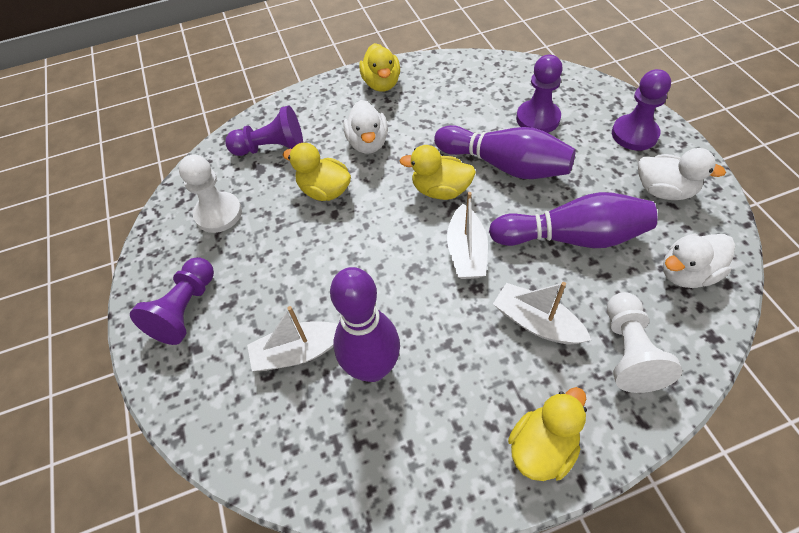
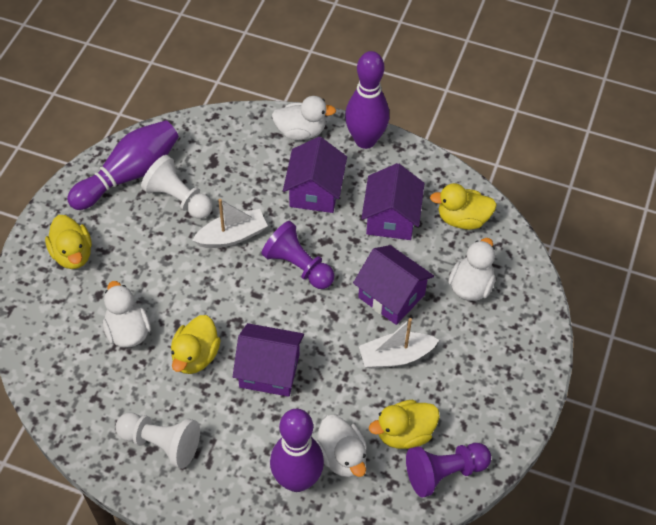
purple house: none = 0 -> [233,323,304,397] [283,137,347,213] [353,245,434,325] [361,163,425,240] = 4
purple pawn: [130,257,214,345] [225,106,303,156] [516,55,563,133] [612,69,671,151] = 4 -> [261,221,335,289] [406,443,491,497] = 2
white boat: [247,306,338,371] [447,192,488,279] [493,282,591,344] = 3 -> [192,199,268,248] [359,318,439,369] = 2
white duck: [343,100,388,154] [638,148,726,200] [663,234,735,288] = 3 -> [103,281,151,348] [272,96,336,140] [315,415,367,477] [448,238,496,301] = 4

